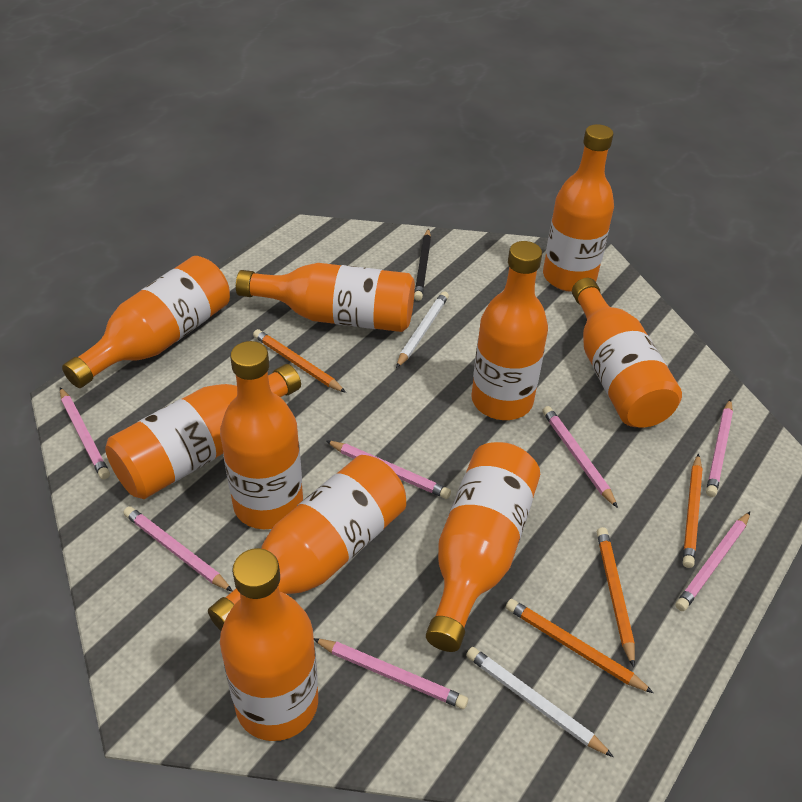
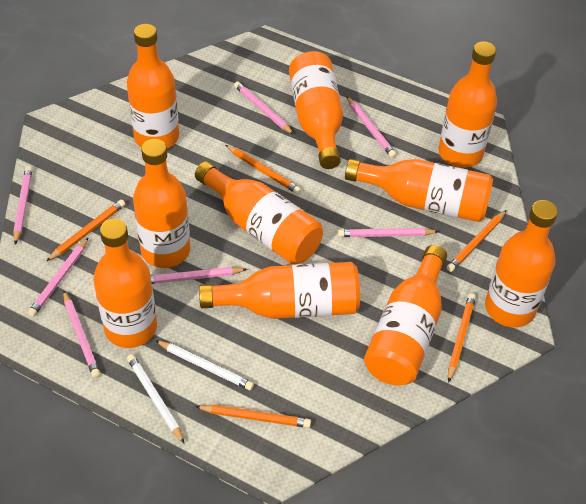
black pencil: [414,228,431,301] = 1 -> none = 0
orange pencil: [253,329,346,393] [506,599,654,693] [597,527,635,668] [683,454,703,568] = 4 -> [47,199,125,261] [195,405,311,428] [226,145,301,194] [447,210,506,272] [448,293,476,383] = 5

